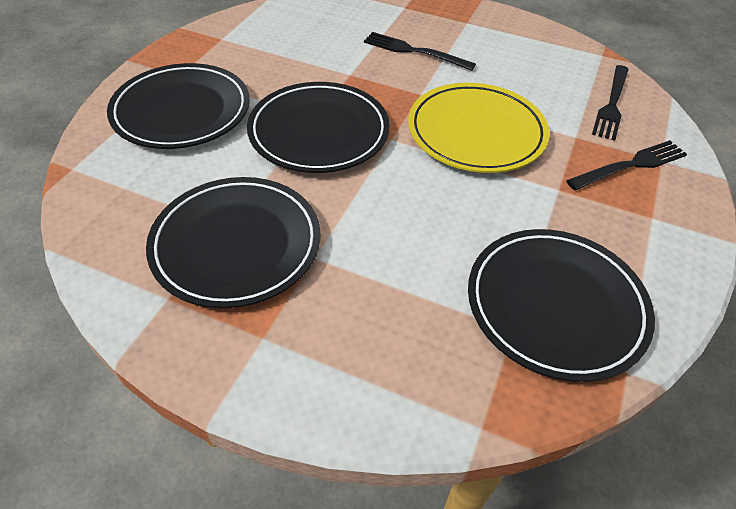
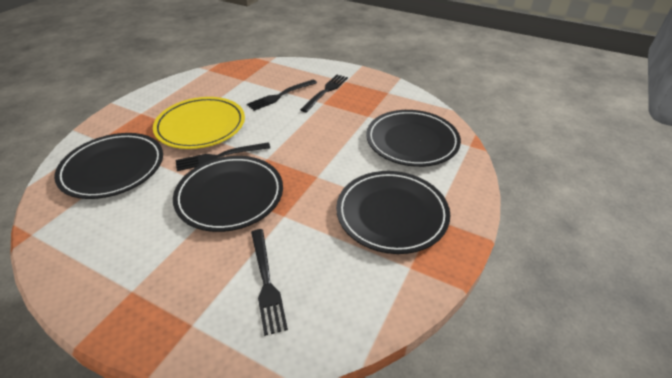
black fork: [364,32,476,71] [566,140,687,190] [592,65,629,141] = 3 -> [176,142,270,171] [247,80,317,111] [251,229,288,336] [300,75,348,113] = 4

